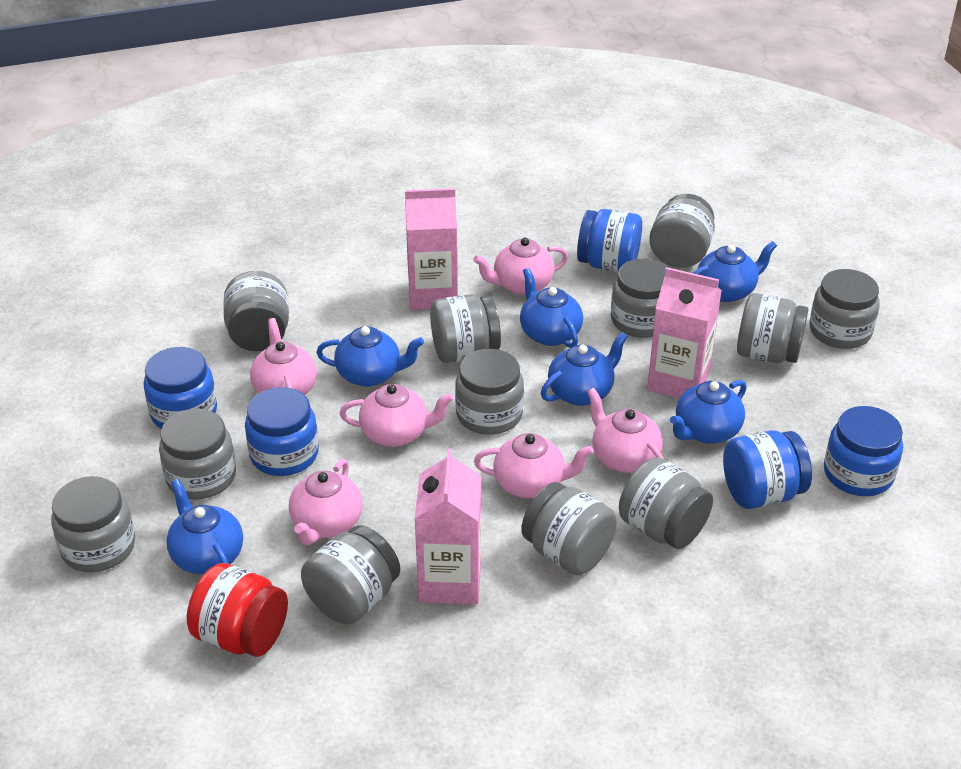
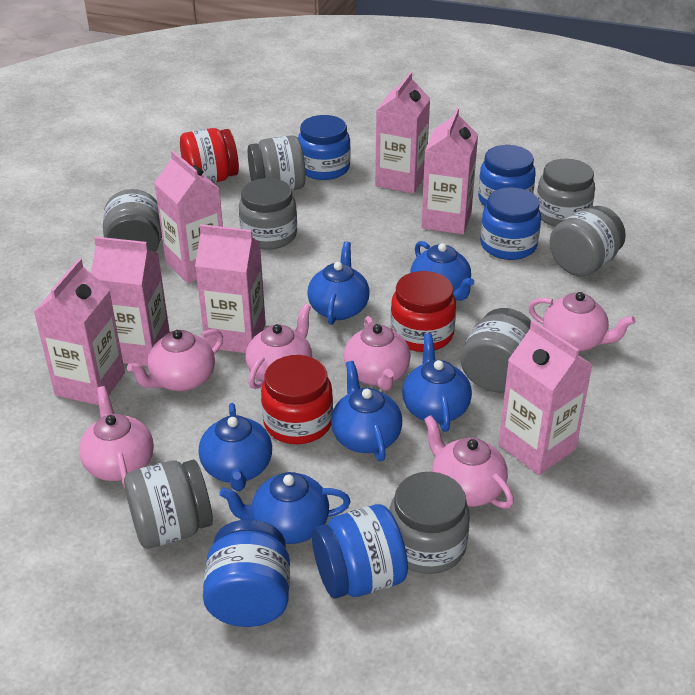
grey jar: [51,476,135,572] [159,409,236,499] [223,271,289,351] [301,525,400,624] [430,294,501,363] [455,349,524,435] [521,482,617,575] [611,259,669,338] [619,457,713,549] [649,194,715,268] [737,293,808,363] [809,269,880,349] = 12 -> [103,189,162,252] [124,460,213,549] [239,178,297,250] [248,135,306,191] [389,472,470,574] [461,308,531,392] [536,159,595,227] [550,206,626,277] = 8
pink carton: [405,188,458,310] [415,448,481,605] [647,267,722,398] = 3 -> [34,258,125,405] [91,237,170,366] [154,151,223,283] [195,224,266,353] [375,72,430,194] [421,108,478,235] [498,320,593,475] = 7
red jar: [187,563,288,657] = 1 -> [180,128,239,183] [261,355,333,444] [390,271,456,352] = 3

